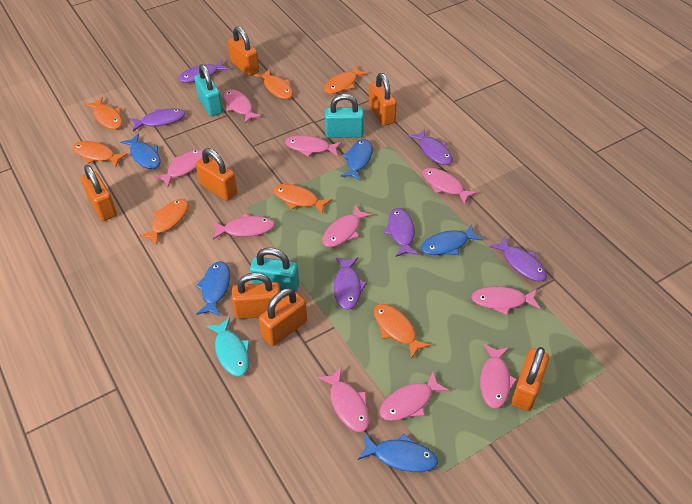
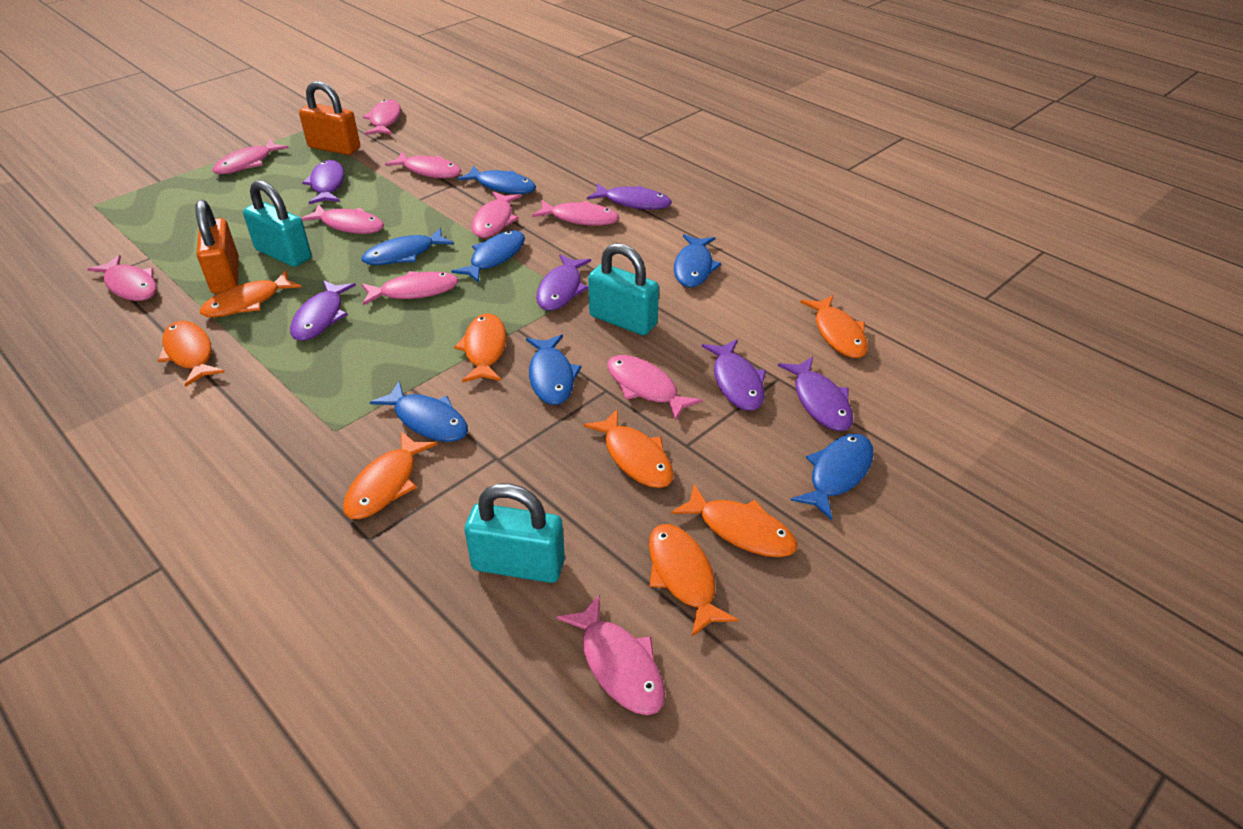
blue fish: [120,134,161,169] [196,261,230,316] [340,139,373,181] [358,433,438,472] [421,224,483,255] = 5 -> [361,228,454,265] [370,381,468,442] [451,230,525,283] [457,166,536,194] [526,334,582,405] [674,234,721,287] [791,434,874,520] = 7
orange fish: [72,141,128,167] [85,97,122,129] [139,199,189,245] [254,69,293,99] [273,184,332,214] [324,65,368,94] [374,304,431,359] = 7 -> [158,321,225,387] [200,270,302,317] [343,431,437,519] [454,313,506,383] [583,409,674,488] [649,524,738,637] [671,484,798,557] [800,295,868,358] = 8
orange padlock: [81,165,117,221] [196,148,237,201] [228,27,259,76] [232,273,281,319] [259,288,307,346] [369,73,397,126] [511,347,549,411] = 7 -> [195,200,239,294] [299,81,360,155] = 2
turquoise fish: [206,317,250,377] = 1 -> none = 0

